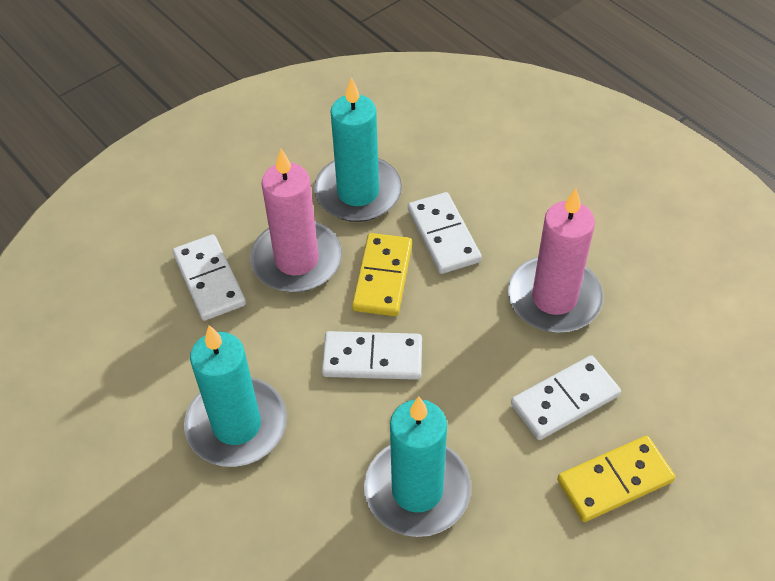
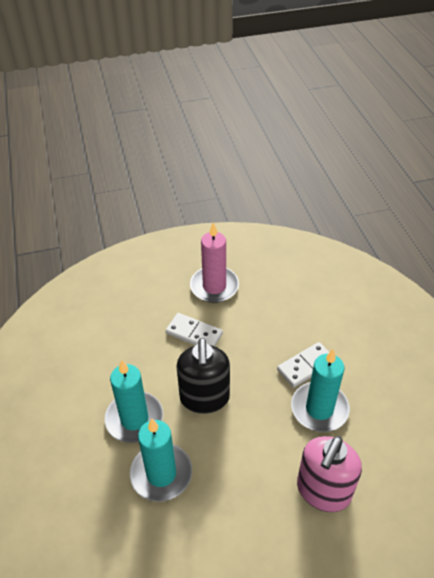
black soap dispenser: none = 0 -> [176,338,230,414] = 1
pink candle: [250,149,342,292] [508,189,603,333] = 2 -> [190,222,239,303] = 1
pink soap dispenser: none = 0 -> [297,436,362,512] = 1
white domino: [173,234,246,321] [322,331,422,380] [408,192,482,274] [511,355,621,440] = 4 -> [166,313,223,346] [277,342,329,388] = 2
yellow domino: [352,233,412,316] [557,436,675,522] = 2 -> none = 0

